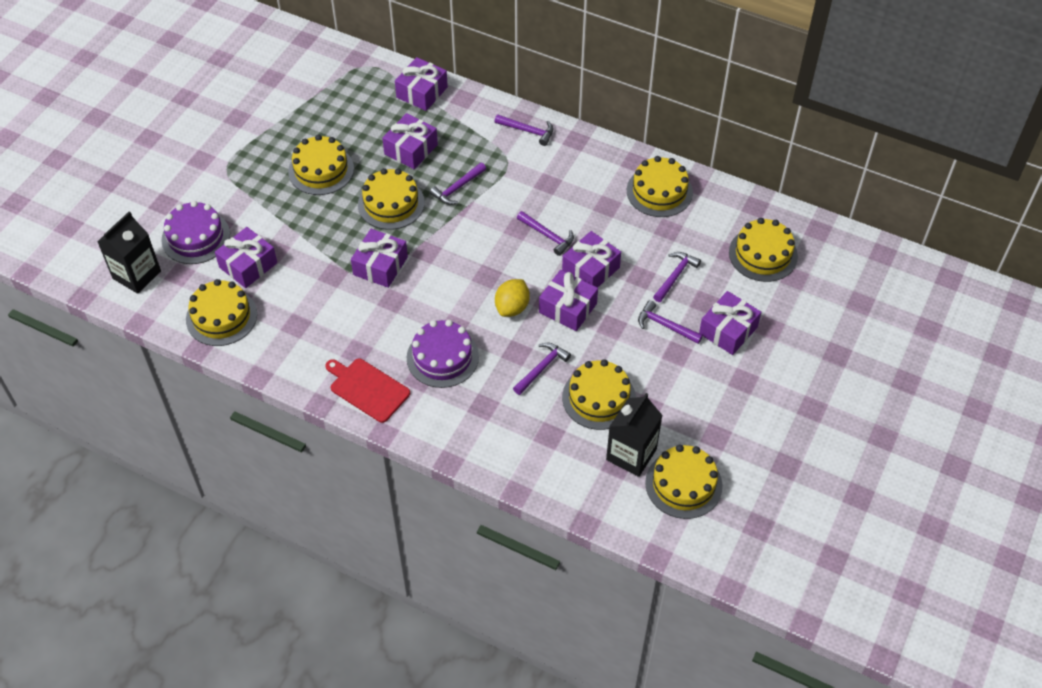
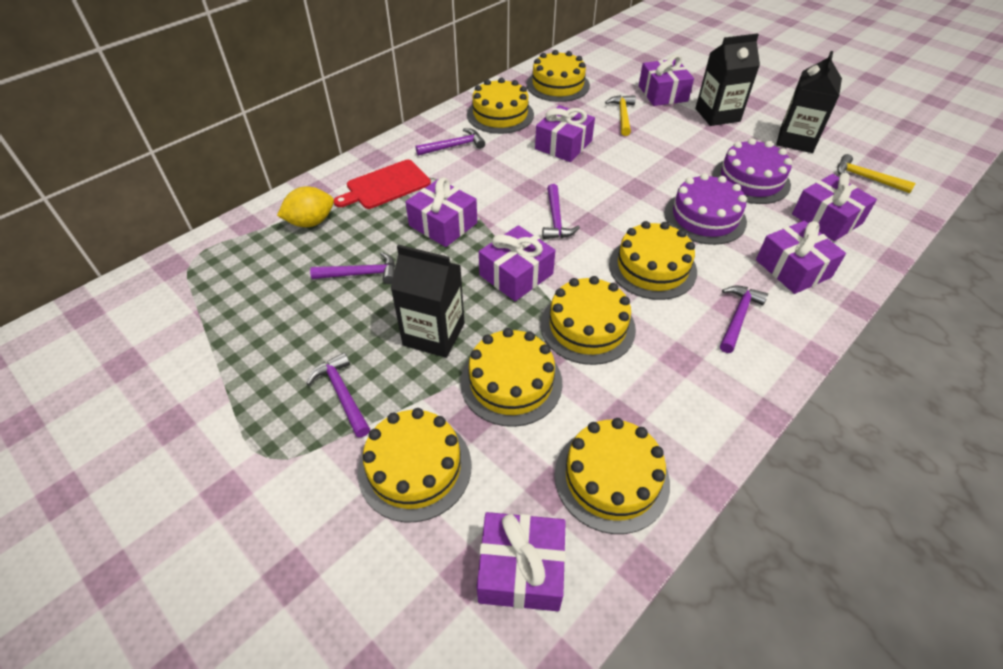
black carton: [97,212,161,294] [606,393,663,477] = 2 -> [391,245,465,358] [695,33,760,126] [776,51,842,153] = 3
purple hammer: [430,162,486,205] [494,114,553,146] [513,343,571,395] [517,211,574,256] [638,300,703,344] [653,252,701,302] = 6 -> [306,352,370,437] [310,252,395,284] [415,128,485,156] [542,184,580,239] [720,285,768,353] = 5
yellow hammer: none = 0 -> [605,95,636,136] [837,154,916,193] = 2

